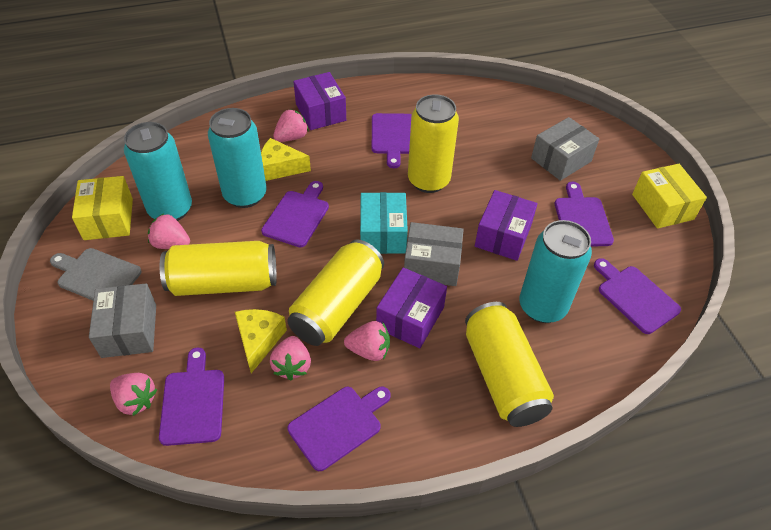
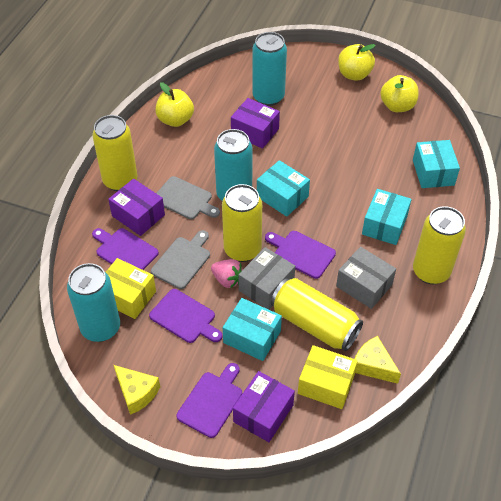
grey box: [89,283,156,358] [404,222,464,286] [531,117,599,181] = 3 -> [238,247,295,310] [336,247,396,309] = 2
grey cutting board: [50,248,142,301] = 1 -> [151,230,210,289] [156,176,220,219] = 2
pink strawberry: [110,373,157,416] [148,213,190,249] [270,336,311,381] [273,109,309,142] [344,321,390,361] = 5 -> [211,259,243,288] = 1
purple cutting board: [159,348,224,446] [261,181,329,248] [287,387,391,471] [372,113,412,168] [555,182,614,247] [594,258,681,334] = 6 -> [92,228,159,270] [149,289,222,343] [176,363,242,438] [265,231,336,279] = 4
turquoise box: [360,192,408,254] = 1 -> [223,298,282,361] [257,160,310,217] [362,189,412,245] [413,140,460,188] = 4
yellow apple: none = 0 -> [155,82,194,127] [338,44,376,81] [381,75,419,112] = 3

